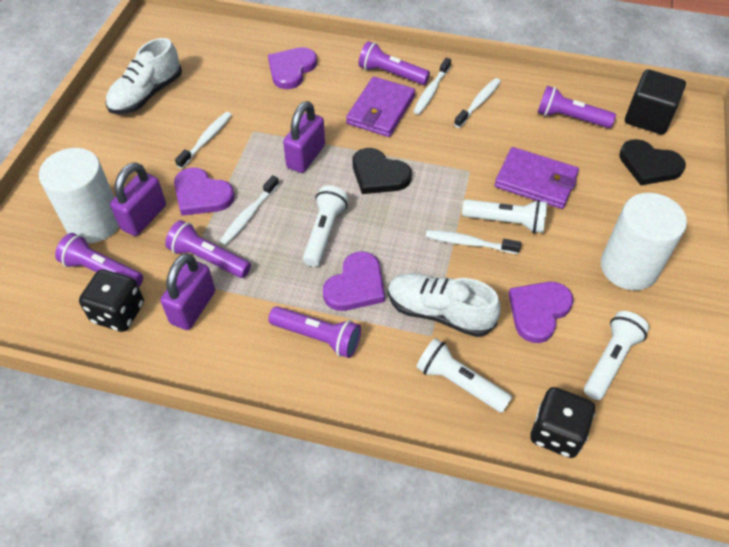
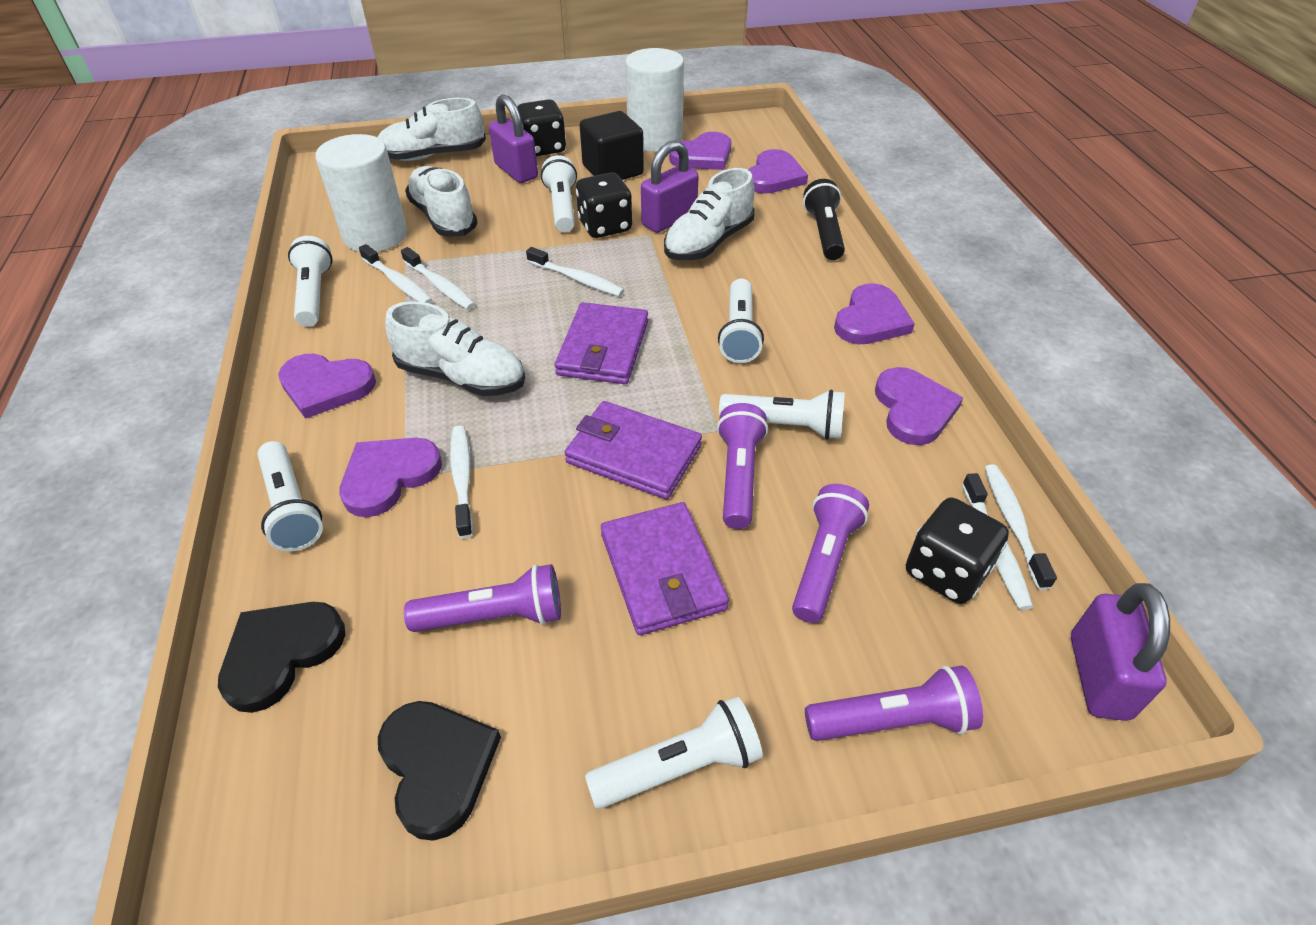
black dice: [79,269,144,332] [530,387,595,458] = 2 -> [517,99,566,156] [576,173,632,238] [906,498,1009,604] = 3
black flashlight: none = 0 -> [803,179,845,260] = 1
purple flashlight: [55,233,143,287] [165,220,251,278] [268,306,361,358] [359,41,430,85] [538,86,616,128] = 5 -> [404,564,561,632] [717,403,768,529] [792,484,869,623] [805,665,983,741] = 4
purple heart: [174,167,235,216] [268,47,317,89] [323,252,385,311] [508,282,574,343] = 4 -> [278,354,376,419] [339,437,442,517] [669,132,732,170] [748,149,808,194] [834,283,915,344] [875,367,963,445] = 6
purple wallet: [346,77,415,137] [495,147,579,209] = 2 -> [555,302,648,384] [564,401,702,499] [601,502,729,635] = 3
white flashlight: [303,185,348,267] [416,338,512,413] [462,199,548,233] [584,311,649,400] = 4 -> [258,441,323,551] [288,236,333,327] [541,155,577,232] [585,696,763,809] [718,279,764,363] [719,389,845,440] = 6
white shoe: [105,38,182,114] [388,273,501,337] = 2 -> [377,98,486,161] [385,301,525,396] [405,166,478,237] [664,168,755,260] = 4
white toothbrush: [175,112,232,169] [220,175,279,245] [413,58,451,115] [425,230,521,254] [454,78,501,128] = 5 -> [359,244,432,303] [401,247,475,310] [450,426,473,539] [526,247,624,297] [962,473,1033,610] [985,464,1057,590] = 6

